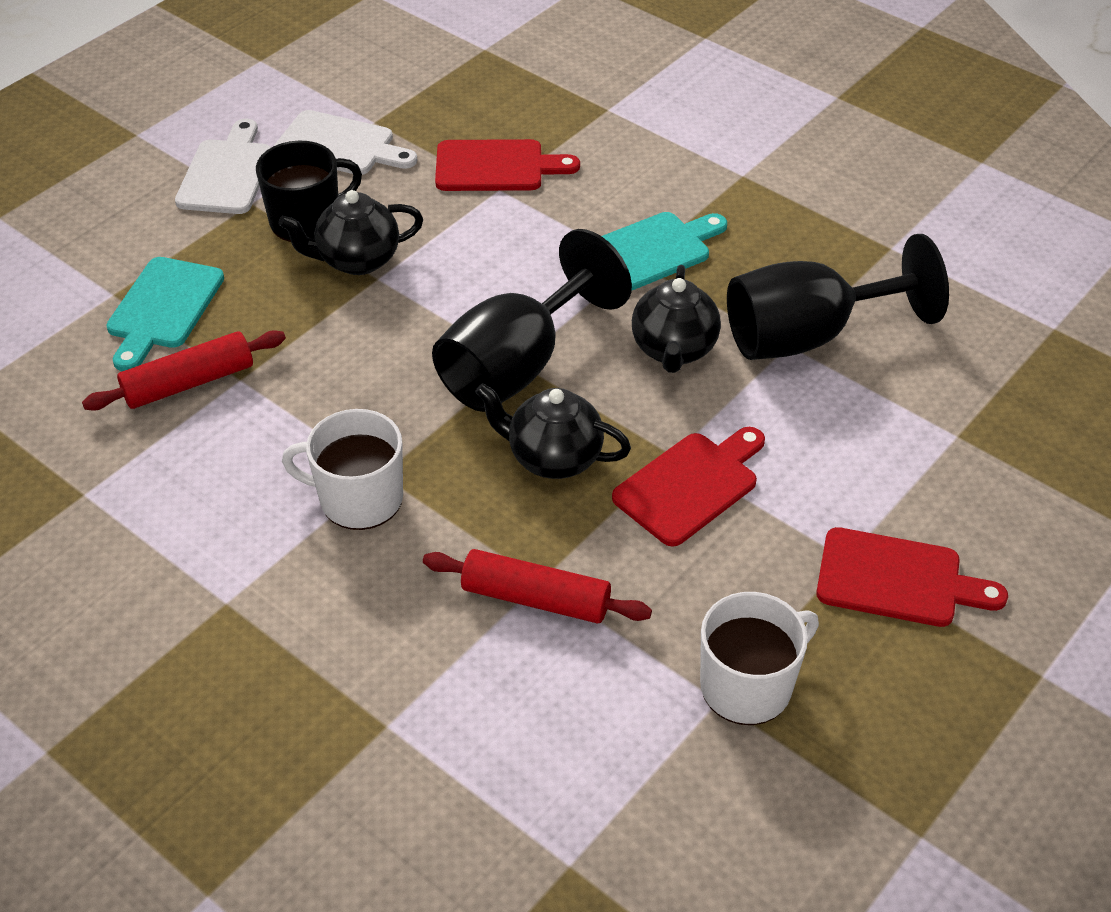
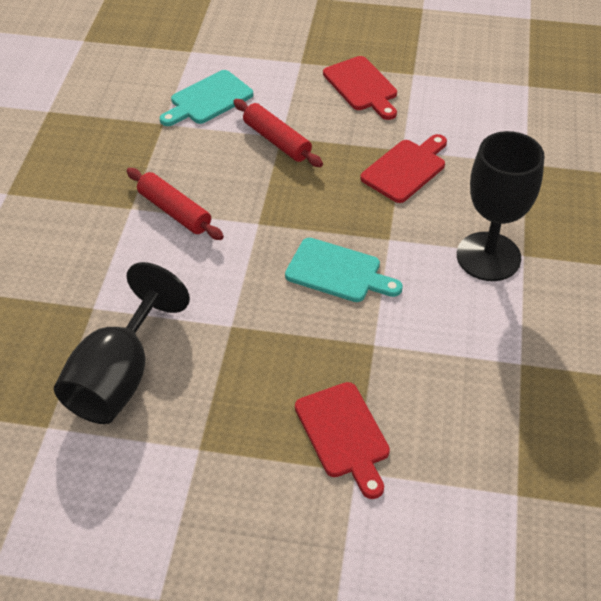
black mug: [256,141,362,242] = 1 -> none = 0
black teapot: [278,190,423,275] [475,383,631,479] [632,265,721,373] = 3 -> none = 0
white cutting board: [175,119,271,214] [274,110,417,175] = 2 -> none = 0
white mug: [282,409,403,530] [700,592,819,725] = 2 -> none = 0

